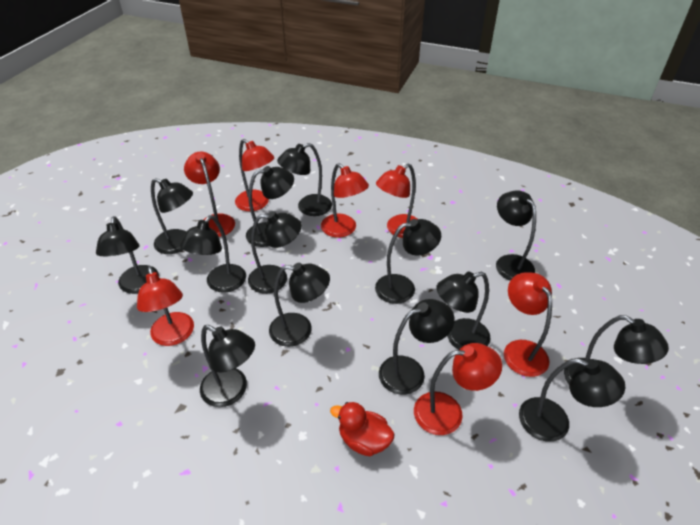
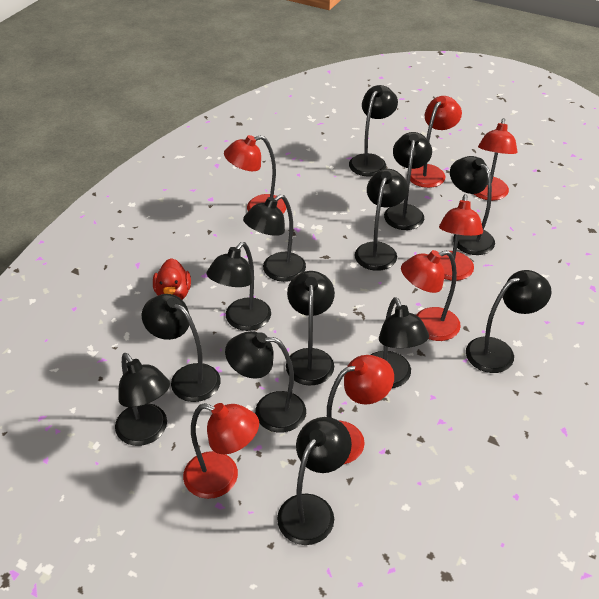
black lamp: [96,216,159,294] [151,178,193,254] [180,215,246,293] [200,325,255,407] [246,166,294,247] [248,211,302,294] [269,263,330,347] [277,143,332,216] [375,219,441,304] [379,299,454,395] [436,271,491,350] [496,191,536,281] [519,358,625,442] [564,315,669,384] = 14 -> [115,353,170,446] [142,294,221,402] [207,242,271,331] [225,331,306,433] [243,194,306,282] [277,417,352,545] [286,271,335,386] [349,85,398,177] [355,169,408,271] [371,297,429,388] [384,132,432,230] [450,156,495,255] [466,270,552,373] = 13

